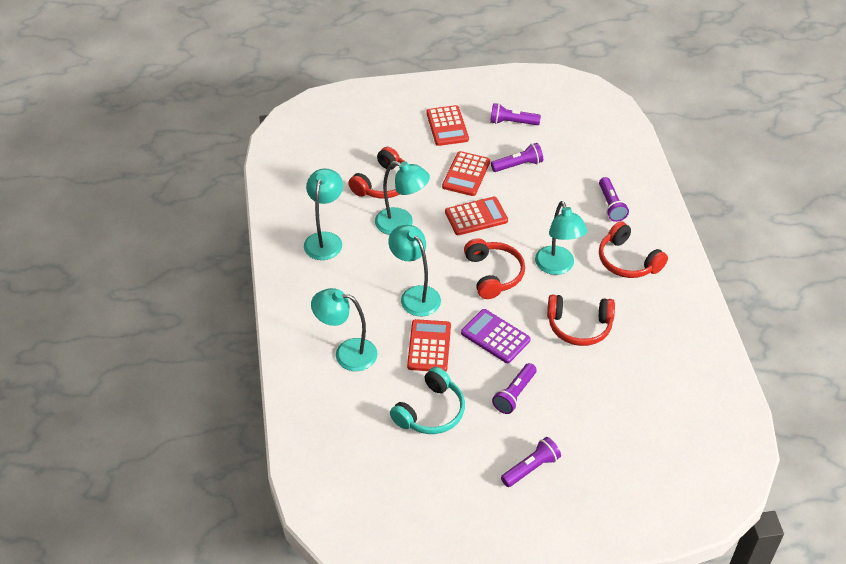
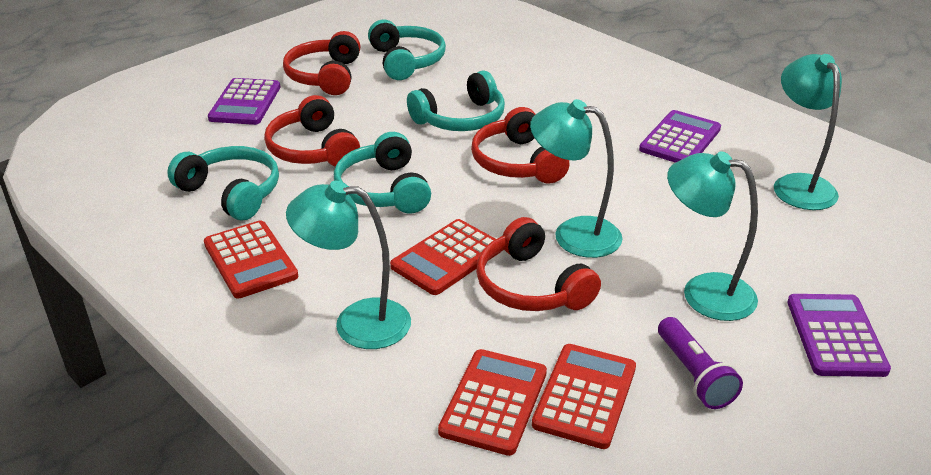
purple calculator: [461,309,531,363] = 1 -> [208,78,280,125] [639,110,721,163] [787,294,891,377] = 3
purple flashlight: [490,103,541,125] [491,143,543,172] [492,363,537,414] [501,437,561,487] [599,177,629,222] = 5 -> [658,317,743,409] = 1
turquoise headphones: [390,367,465,434] = 1 -> [167,146,279,220] [334,132,431,214] [368,20,446,80] [407,71,505,131] = 4
turquoise lamp: [304,169,343,260] [311,288,377,371] [375,161,430,235] [388,225,441,316] [535,201,588,275] = 5 -> [286,181,411,349] [530,99,622,258] [667,151,758,321] [774,54,842,210] = 4

